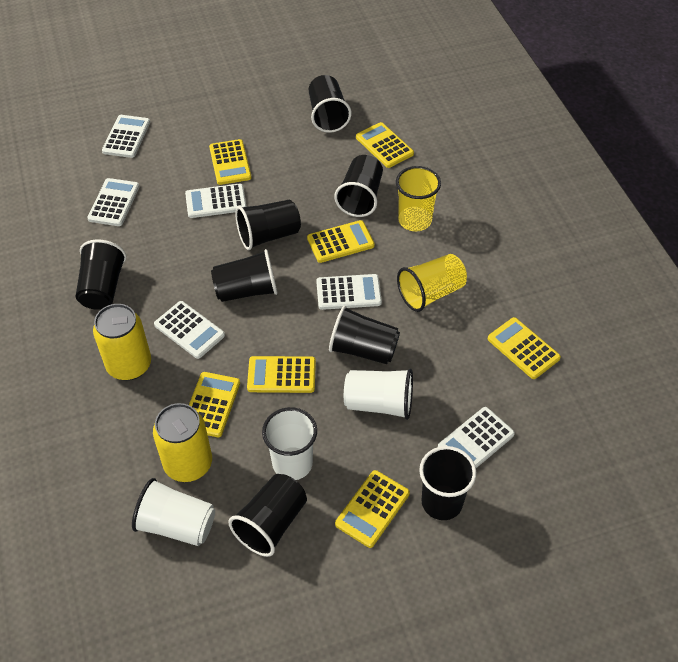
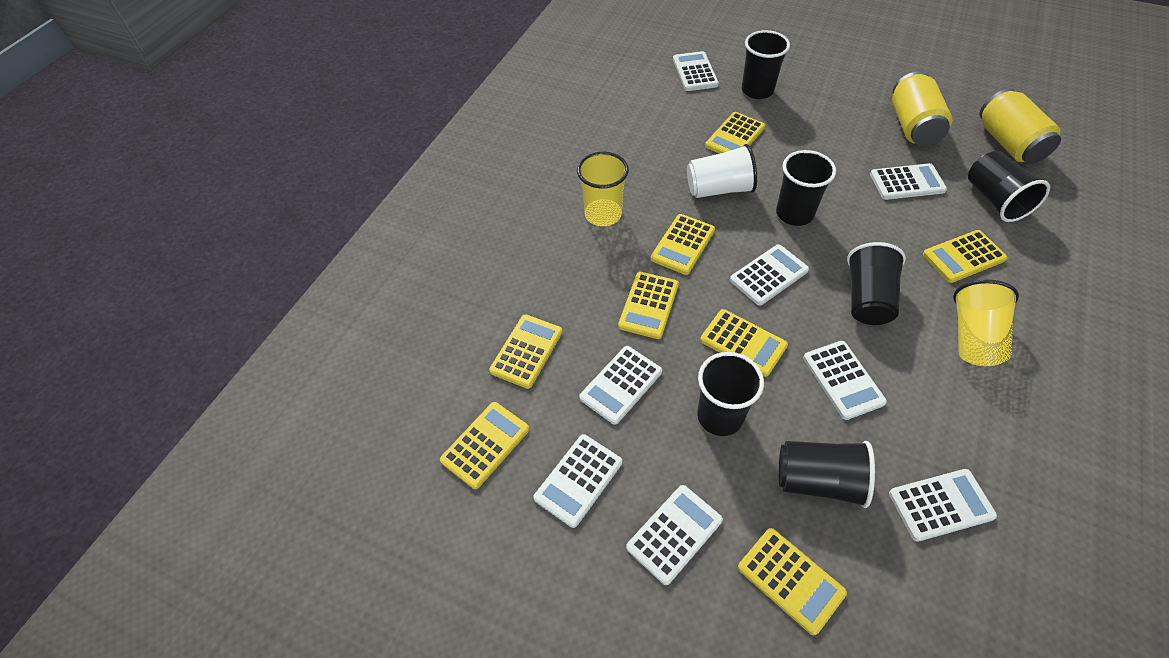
black cup: [76,240,126,310] [211,249,277,302] [228,474,307,557] [235,200,301,250] [309,75,351,133] [329,306,400,364] [334,155,383,217] [419,446,476,520] = 8 -> [697,352,764,436] [742,30,790,99] [776,150,836,226] [779,441,875,508] [847,242,906,325] [968,151,1050,222] = 6
white calculator: [87,178,140,226] [102,115,150,158] [154,301,225,359] [185,184,247,218] [316,274,382,310] [438,407,515,468] = 6 -> [533,434,622,528] [579,346,662,425] [626,485,723,585] [673,51,719,91] [730,244,809,306] [803,341,887,420] [870,163,947,200] [889,469,997,542] = 8
white cup: [132,478,215,546] [262,407,317,480] [344,368,413,420] = 3 -> [687,144,757,198] = 1
yellow calculator: [189,372,240,437] [209,139,252,185] [247,356,316,393] [307,220,375,263] [335,470,410,548] [356,122,414,168] [488,317,561,379] = 7 -> [440,402,529,489] [489,314,563,389] [618,272,679,339] [651,214,715,275] [700,309,788,377] [705,112,765,154] [738,528,847,635] [923,230,1007,283] = 8

